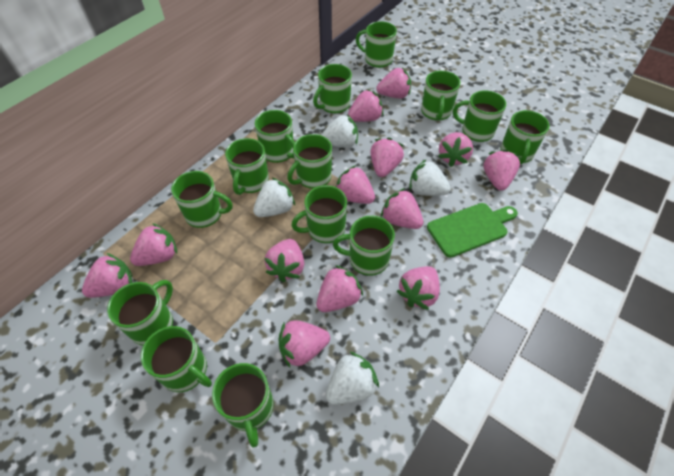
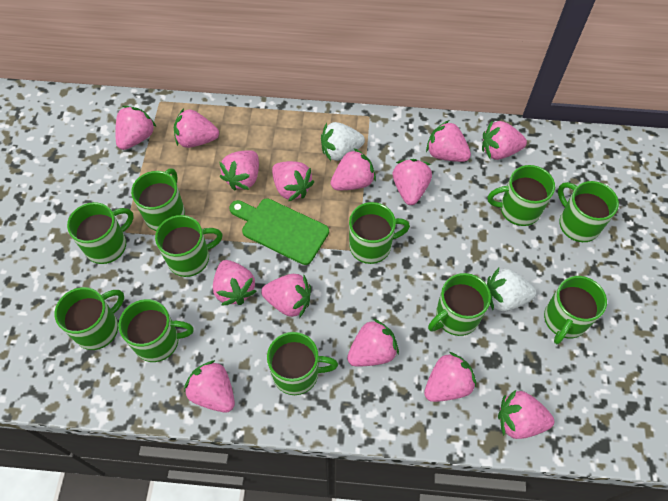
green mug: [107,280,173,346] [141,326,212,392] [171,171,233,228] [212,363,274,448] [225,138,269,195] [255,110,295,163] [287,134,332,189] [291,185,347,243] [313,64,352,113] [333,216,395,276] [356,21,397,68] [421,71,460,121] [453,90,506,142] [500,110,549,164] = 14 -> [55,287,124,350] [67,202,134,264] [119,299,194,362] [131,168,185,231] [155,215,223,277] [267,332,338,395] [349,202,410,264] [428,273,491,336] [488,165,555,226] [544,276,607,344] [558,181,619,242] = 11
pink strawberry: [82,253,132,298] [130,223,177,266] [265,239,304,282] [279,320,330,367] [317,265,363,312] [336,165,375,204] [348,89,383,122] [371,137,404,177] [376,68,411,99] [381,188,423,229] [397,266,440,310] [438,132,473,167] [483,149,520,191] = 13 -> [115,106,156,150] [174,108,219,148] [184,360,235,413] [213,260,257,306] [220,150,259,190] [261,274,311,318] [272,161,314,202] [331,148,376,190] [347,319,399,367] [393,159,432,205] [424,352,476,402] [426,120,471,162] [482,120,527,160] [498,390,554,439] = 14
white strawberry: [253,177,295,217] [321,115,358,148] [326,351,379,405] [409,159,451,196] = 4 -> [321,122,365,161] [487,268,537,312] = 2

